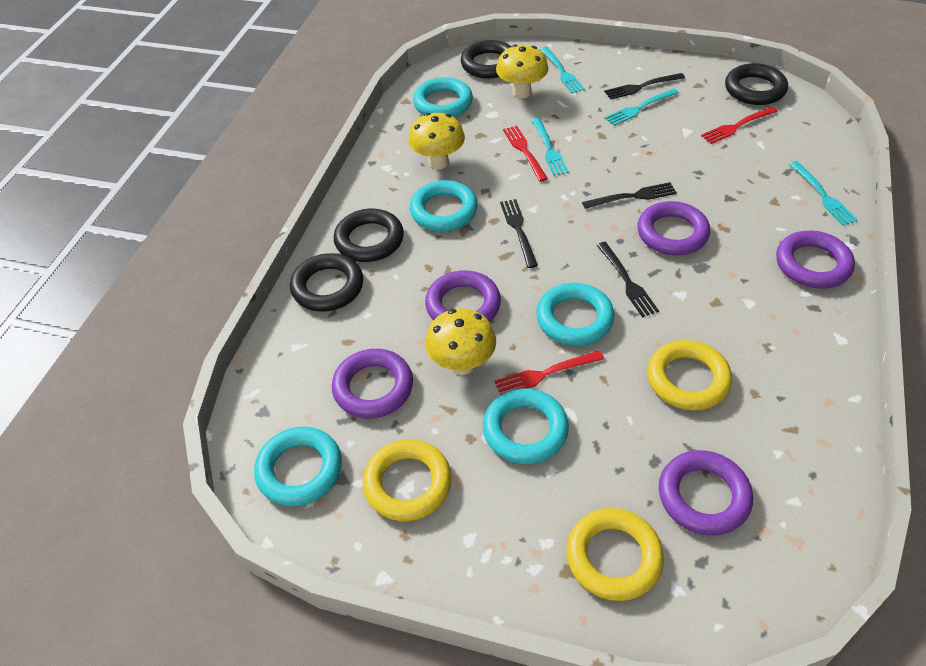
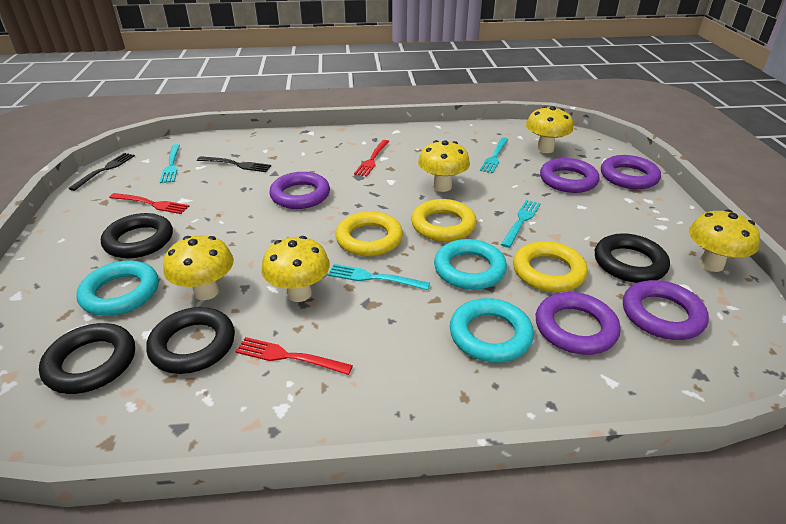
black fork: [500,199,538,268] [582,182,677,209] [597,242,659,318] [604,73,685,100] = 4 -> [68,153,135,191] [197,156,271,172] = 2
turquoise ring: [254,427,342,506] [410,180,478,231] [413,77,473,117] [483,388,569,464] [536,283,614,346] = 5 -> [76,261,159,316] [434,239,507,290] [450,298,534,363] = 3
yellow mushroom: [408,113,465,169] [425,308,496,375] [496,44,548,99] = 3 -> [163,235,234,300] [261,236,330,302] [418,140,470,192] [526,106,573,153] [689,210,760,272] = 5

